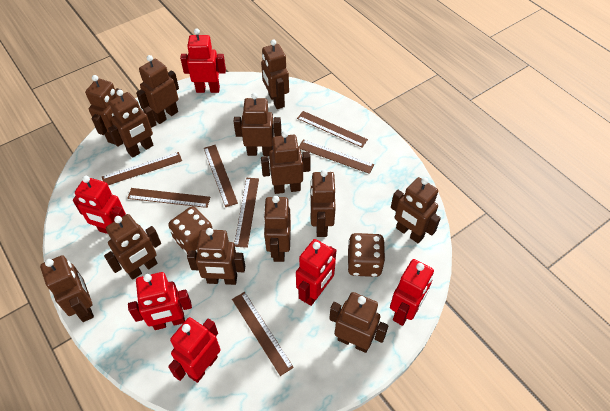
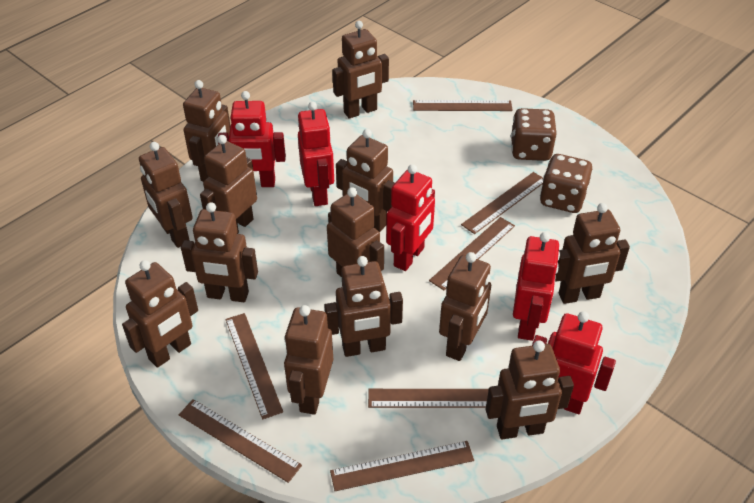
red robot: [73,176,126,234] [128,272,192,330] [168,317,220,383] [180,28,226,93] [296,239,336,306] [390,259,434,326] = 6 -> [218,91,286,187] [298,102,334,206] [386,164,435,271] [513,232,560,341] [532,311,616,414] = 5

